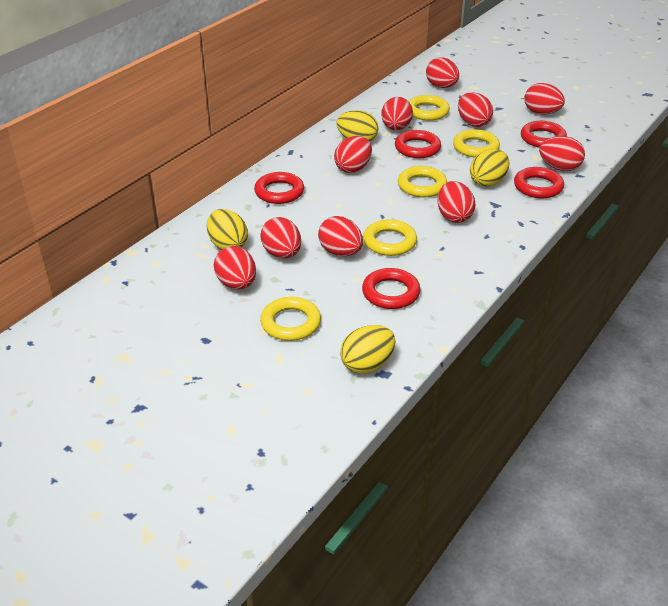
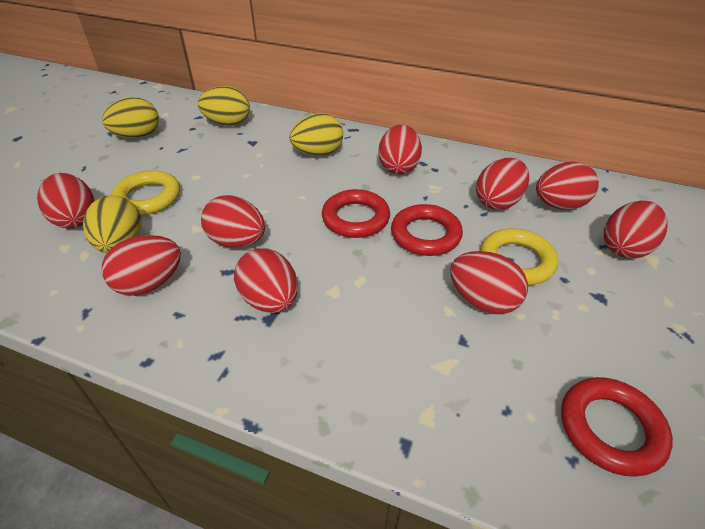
red egg: [214,246,256,290] [260,217,301,258] [318,216,363,256] [334,136,372,173] [381,97,413,130] [426,57,459,88] [437,181,475,223] [458,92,493,127] [524,83,565,114] [539,136,585,171] = 10 -> [37,173,95,228] [102,235,181,296] [201,195,265,248] [234,248,298,313] [378,125,422,174] [450,251,528,314] [476,158,529,210] [536,161,599,210] [604,201,668,259] = 9
red ring: [254,172,304,204] [362,268,420,309] [395,130,441,158] [514,167,564,198] [521,121,567,148] = 5 -> [322,189,390,238] [391,204,463,256] [561,377,673,477] = 3
yellow ring: [260,297,321,341] [363,219,417,256] [398,166,447,197] [409,95,450,121] [453,129,500,158] = 5 -> [112,170,180,215] [480,228,558,285] = 2

